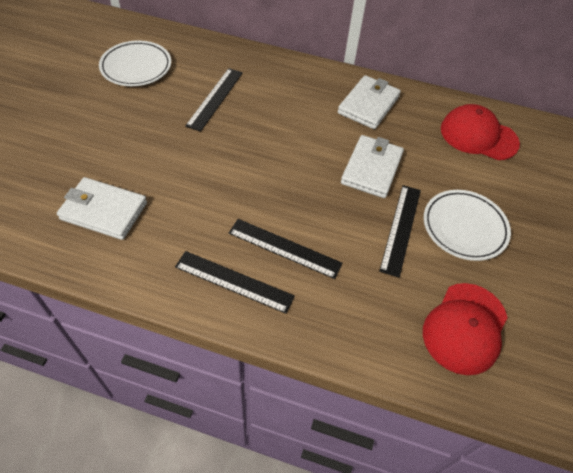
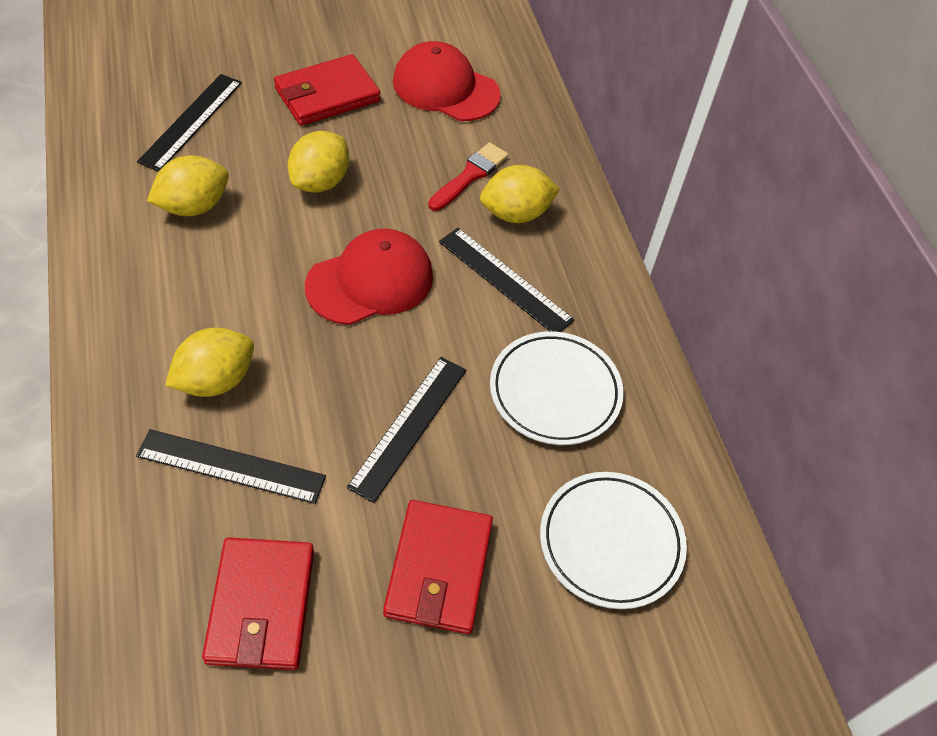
red brush: none = 0 -> [428,142,508,211] = 1
red wallet: none = 0 -> [202,537,314,670] [274,54,380,126] [383,500,493,634] = 3
white wallet: [57,177,147,240] [338,75,401,129] [341,135,404,198] = 3 -> none = 0
yellow lemon: none = 0 -> [147,156,229,216] [165,328,254,397] [288,131,349,192] [480,165,560,223] = 4

